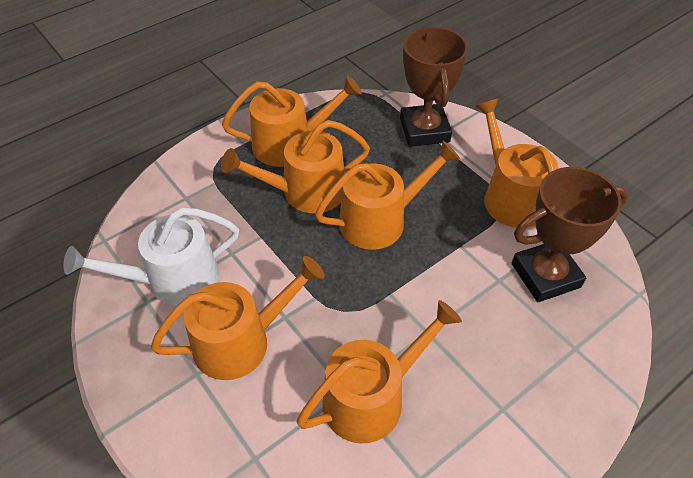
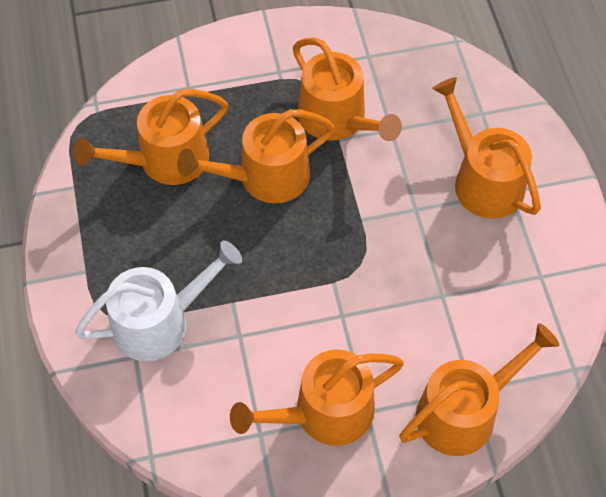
brown trophy: [400,27,468,147] [512,167,628,302] = 2 -> none = 0

